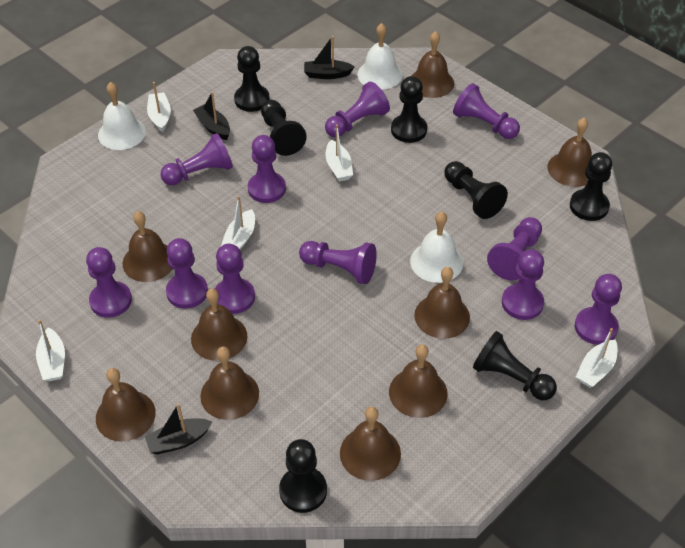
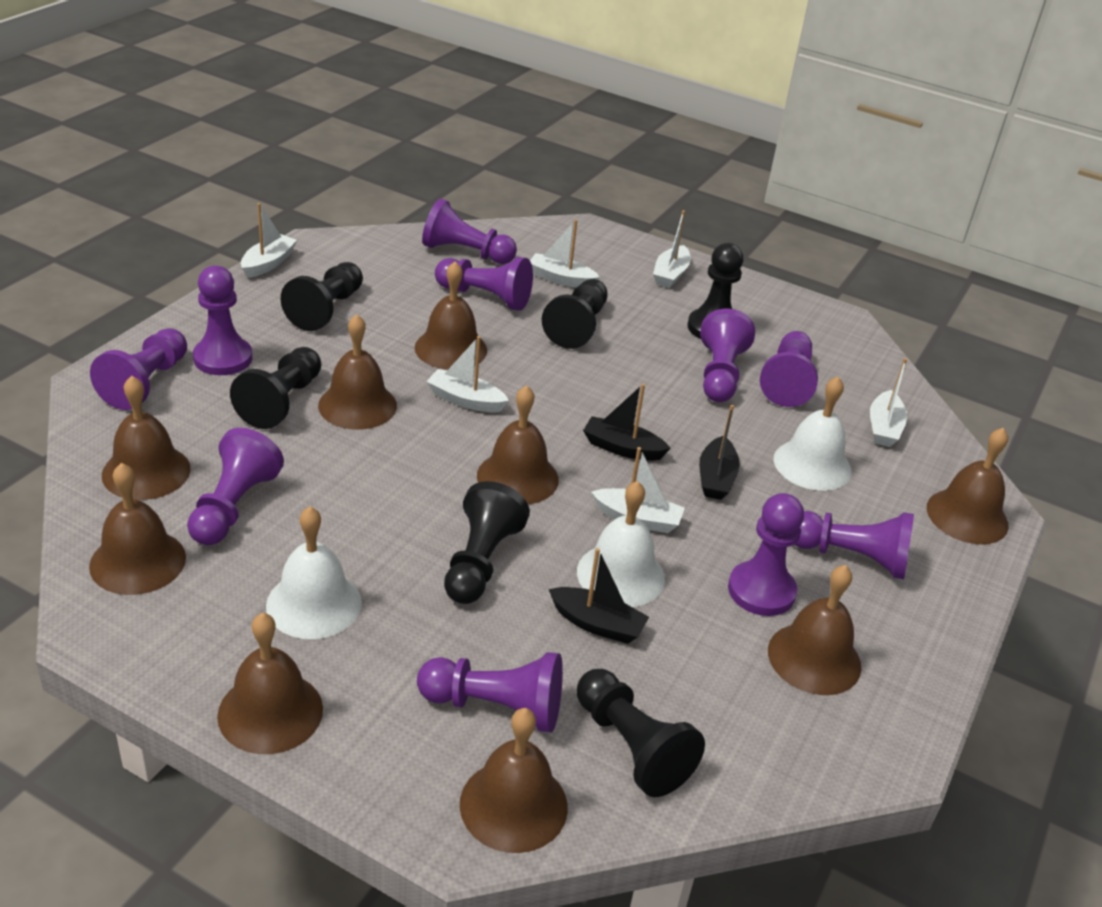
black pawn: [234,46,270,112] [261,100,307,156] [279,439,327,513] [391,76,427,143] [444,161,508,219] [473,331,557,400] [570,152,612,221] = 7 -> [230,347,321,429] [281,262,363,331] [444,481,530,604] [542,279,608,349] [577,669,705,797] [688,243,744,339] = 6
purple pawn: [86,247,132,318] [160,133,233,185] [166,238,208,309] [215,244,255,314] [248,135,286,203] [299,241,377,284] [325,82,390,137] [453,83,520,139] [487,217,542,280] [502,249,544,320] [575,274,622,345] = 11 -> [90,328,187,410] [187,428,284,545] [193,266,252,375] [417,652,563,732] [422,198,517,264] [435,257,533,311] [700,309,755,402] [728,493,804,616] [760,331,818,407] [794,511,914,579] = 10
white boat: [36,319,65,381] [147,82,171,132] [221,196,255,250] [326,124,353,182] [576,328,618,388] = 5 -> [241,203,297,278] [426,336,509,413] [530,219,600,288] [591,447,685,533] [653,210,691,288] [870,358,907,447] = 6

